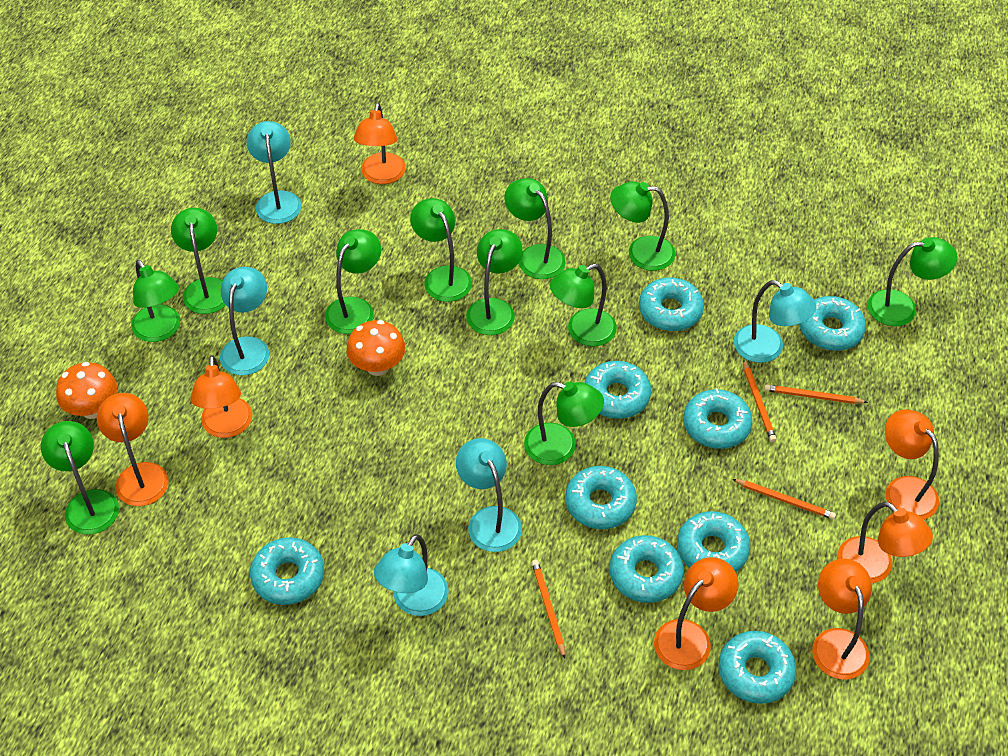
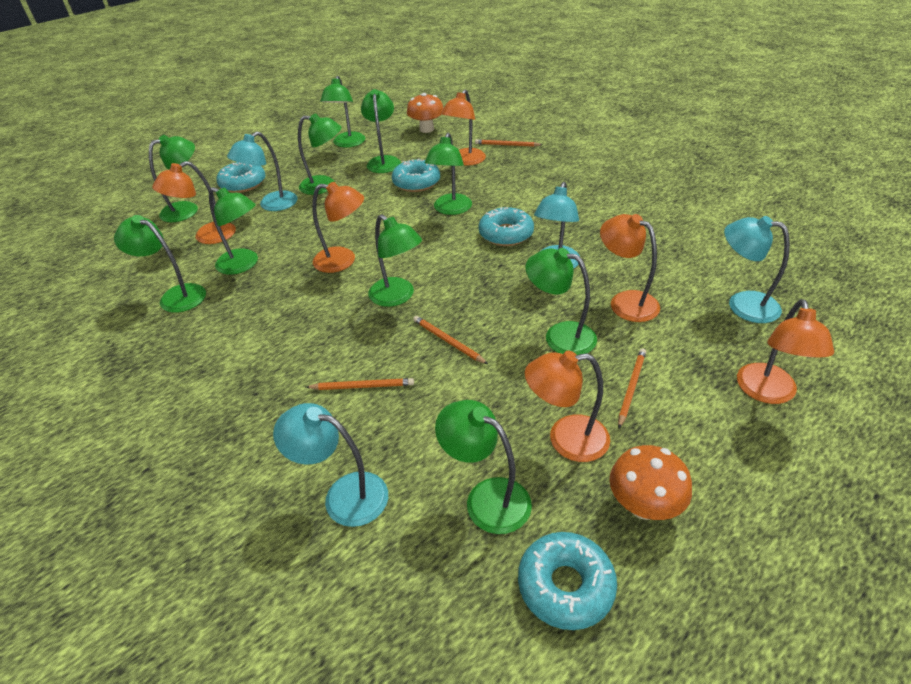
green lamp: [41,421,119,535] [131,260,180,342] [171,208,226,314] [325,229,381,334] [410,198,472,302] [466,229,523,335] [504,178,566,279] [524,381,604,465] [550,264,617,346] [610,182,675,271] [868,237,958,326] = 11 -> [114,215,206,313] [149,135,198,222] [209,187,258,275] [298,113,341,195] [320,76,365,148] [361,89,401,173] [368,214,422,307] [425,133,472,215] [435,400,532,534] [525,248,597,355] = 10
orange lamp: [97,393,169,506] [191,355,252,438] [353,103,406,184] [654,557,739,670] [812,559,872,680] [837,502,933,583] [885,409,939,520] = 7 -> [152,161,236,244] [312,182,364,273] [441,89,486,166] [525,351,610,462] [600,214,660,322] [737,299,834,404] = 6
turquoise donut: [250,537,324,605] [565,466,637,529] [584,361,651,419] [610,535,684,603] [639,277,704,331] [677,511,750,572] [683,388,752,449] [719,631,796,704] [800,296,866,351] = 9 -> [216,162,265,193] [392,159,440,192] [478,207,534,246] [518,532,617,630] = 4
turquoise lamp: [220,267,270,376] [247,121,302,224] [374,534,449,616] [456,438,522,552] [734,280,817,363] = 5 -> [227,132,297,211] [273,403,388,527] [534,182,580,269] [724,216,790,323] = 4

